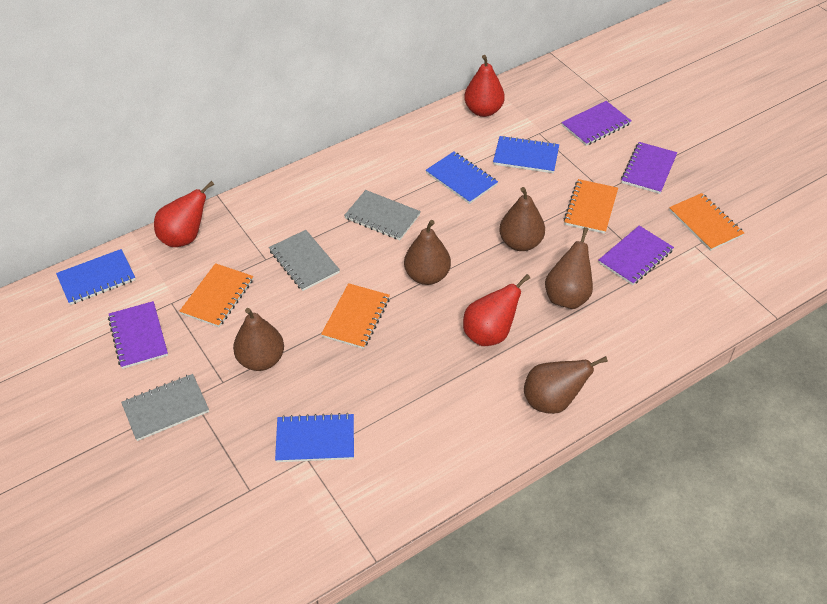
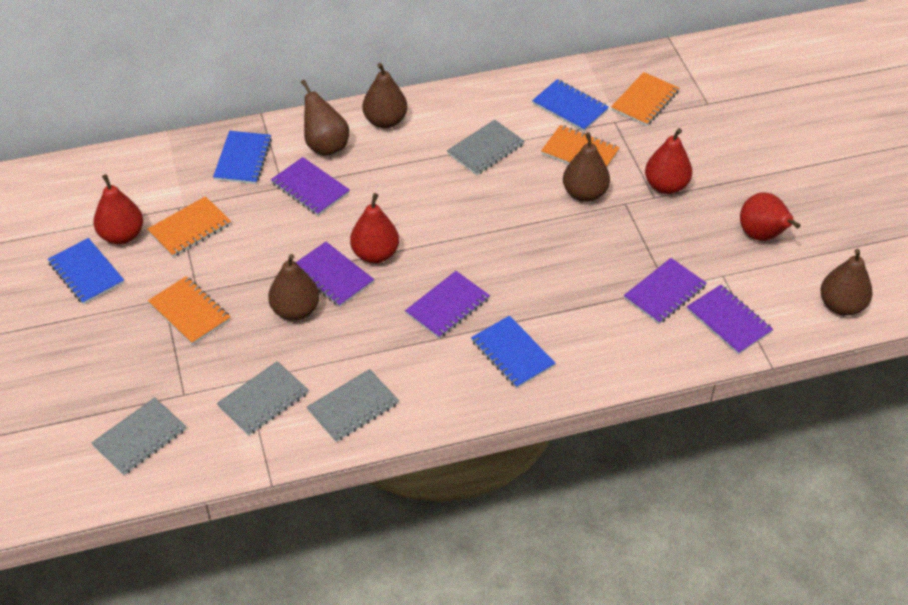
grey notebook: [121,374,209,441] [269,230,340,291] [344,190,421,240] = 3 -> [92,397,186,476] [217,361,309,436] [307,369,399,442] [447,120,525,176] = 4
purple notebook: [108,301,168,369] [561,101,632,146] [598,226,674,285] [621,142,677,194] = 4 -> [271,157,350,216] [296,242,374,307] [405,271,490,339] [624,258,707,324] [687,285,773,355] = 5
red pear: [154,181,214,247] [463,274,530,346] [464,55,505,117] = 3 -> [94,174,143,245] [350,193,399,263] [645,128,692,194] [740,192,801,241] = 4

